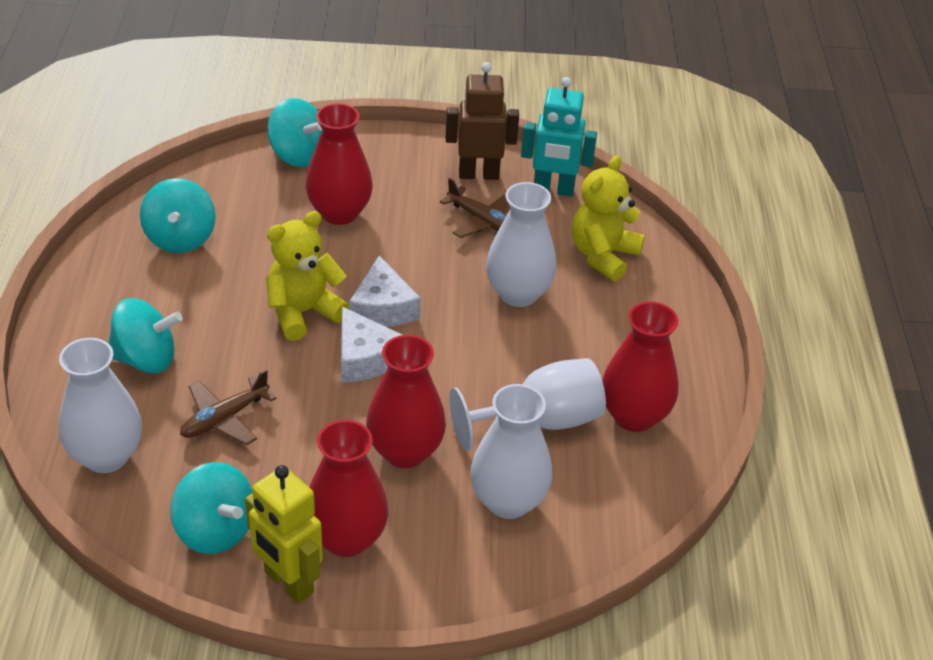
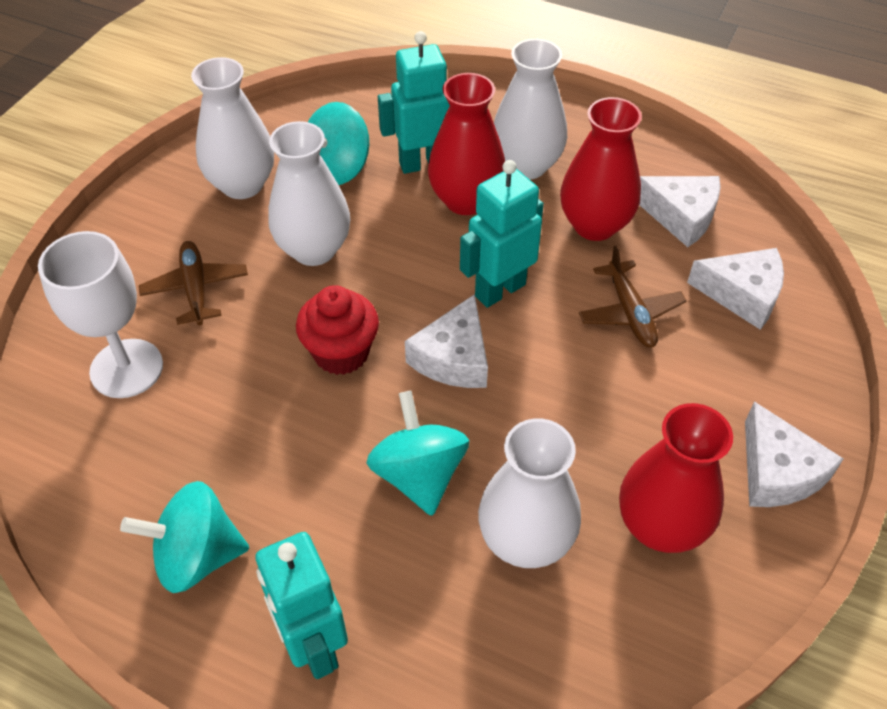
brown robot: [446,62,519,180] = 1 -> none = 0
red cupcake: none = 0 -> [296,285,379,375] = 1
red vase: [305,103,373,225] [309,420,389,557] [366,335,446,468] [602,301,679,432] = 4 -> [428,73,505,215] [560,97,642,241] [619,403,733,553] = 3
turquoise robot: [521,77,597,196] = 1 -> [255,532,348,679] [378,31,450,174] [460,160,544,308] = 3
turquoise spinning top: [108,298,183,373] [140,178,216,253] [170,462,252,554] [268,98,322,167] = 4 -> [120,481,249,593] [308,102,369,185] [367,390,469,516] = 3
white cheese: [341,307,402,383] [349,256,421,327] = 2 -> [405,294,488,388] [640,176,721,247] [687,248,784,330] [745,401,844,507] = 4
white vase: [59,338,142,473] [470,384,552,519] [486,182,557,307] = 3 -> [191,57,274,199] [268,121,350,266] [478,418,581,568] [494,39,567,179] = 4
yellow robot: [245,465,323,604] = 1 -> none = 0
yellow teddy bear: [266,211,349,341] [572,155,645,281] = 2 -> none = 0

